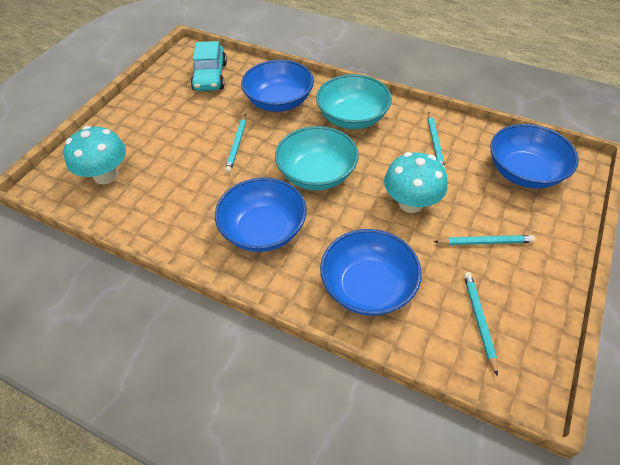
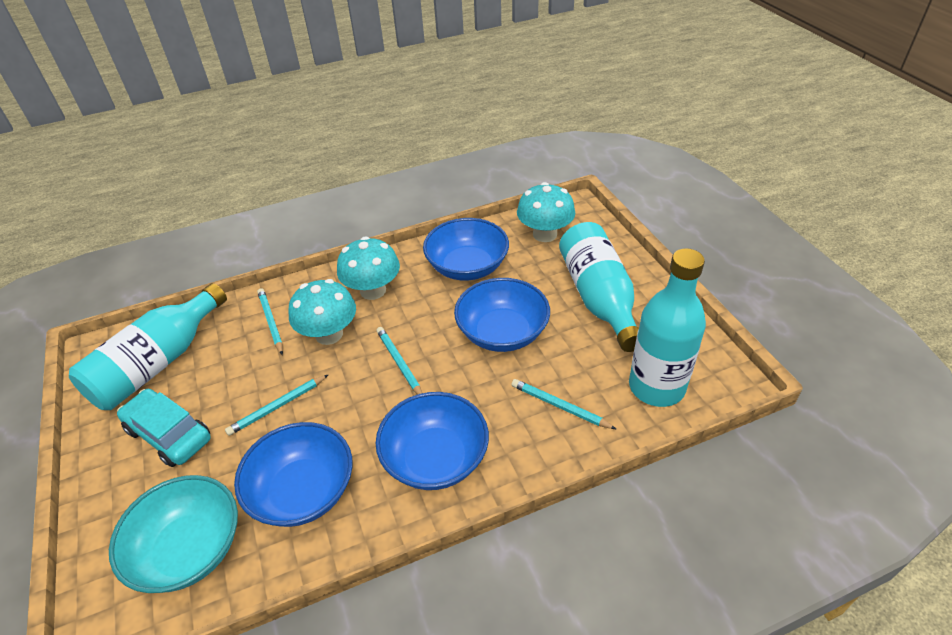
turquoise bottle: none = 0 -> [69,283,227,410] [559,222,639,352] [629,248,706,407] = 3
turquoise bowl: [275,126,359,190] [316,74,392,129] = 2 -> [109,475,238,593] = 1
turquoise mushroom: [63,126,126,184] [384,152,447,213] = 2 -> [288,279,356,345] [337,237,400,300] [517,182,575,242] = 3

